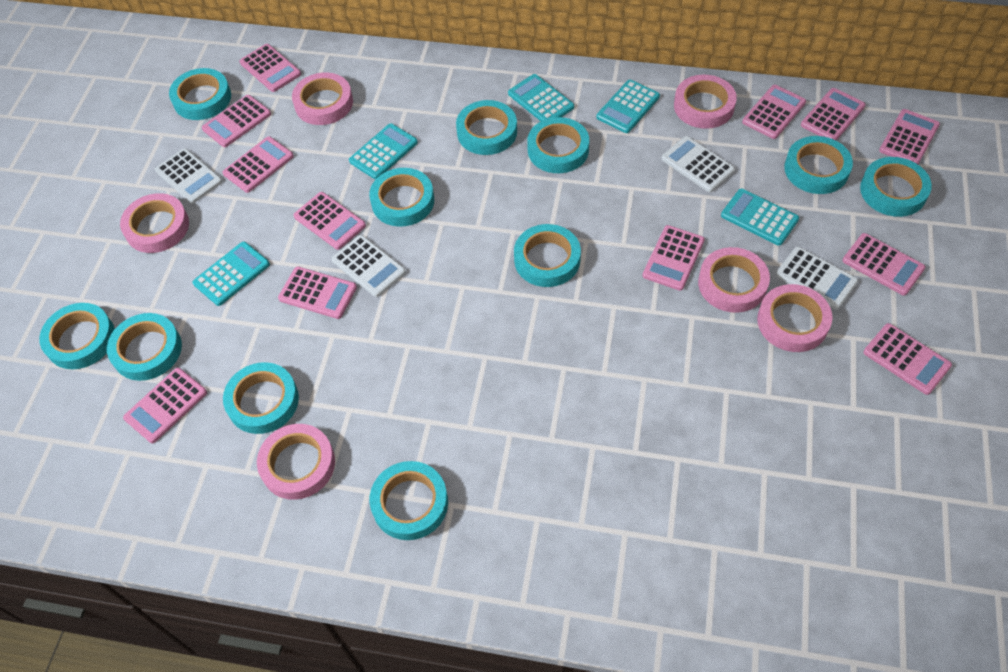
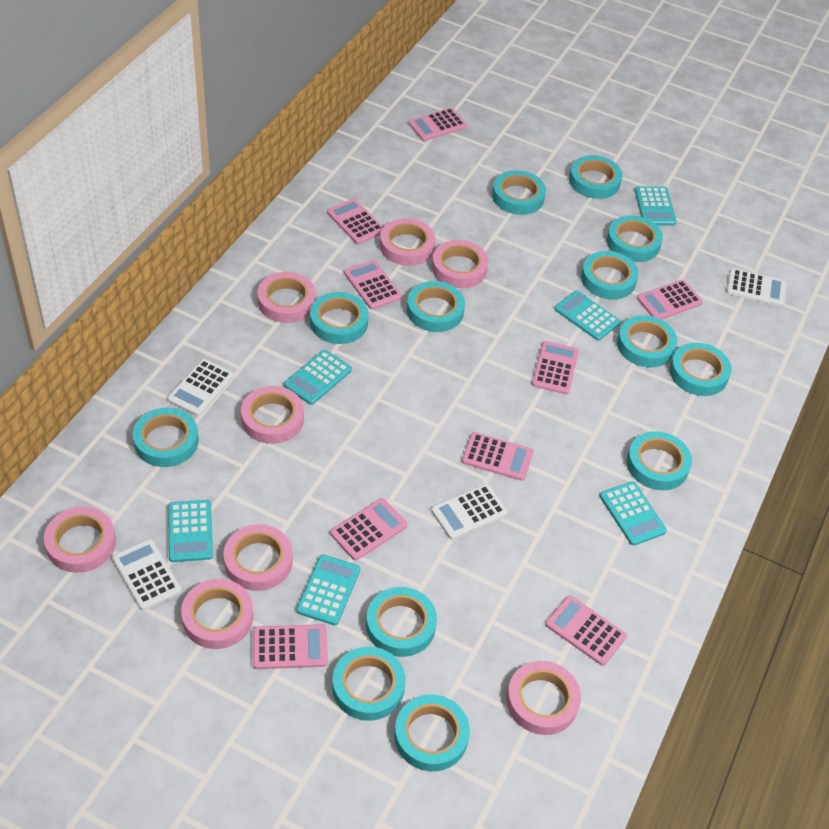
pink calculator: [123,368,207,443] [202,95,271,147] [223,136,294,193] [239,44,301,92] [278,267,357,319] [294,192,366,250] [643,225,705,291] [742,85,806,139] [801,88,866,141] [842,233,926,296] [863,323,952,395] [879,109,940,164] = 12 -> [253,624,328,669] [327,198,383,244] [330,498,407,561] [344,260,402,310] [408,108,467,141] [462,432,534,481] [532,341,579,394] [545,595,627,666] [637,280,703,320] = 9
pink tape: [120,193,189,253] [257,424,335,500] [292,72,353,125] [674,75,737,129] [698,247,770,313] [757,284,832,352] = 6 -> [44,507,116,573] [181,579,253,649] [223,524,293,591] [241,386,304,444] [257,272,316,323] [380,218,435,266] [432,240,489,288] [506,661,581,735] = 8
turquoise calculator: [193,241,270,306] [349,123,418,179] [508,74,574,121] [597,80,660,133] [721,189,799,246] = 5 -> [168,500,213,562] [284,350,352,405] [296,554,360,625] [554,291,621,341] [600,481,667,546] [635,186,677,226] = 6
turquoise tape: [39,303,115,369] [107,313,182,381] [169,68,231,120] [223,362,299,434] [369,168,434,227] [370,461,448,540] [456,100,517,155] [514,224,581,287] [527,117,589,173] [784,136,853,194] [860,157,932,217] = 11 -> [133,408,199,467] [310,292,369,344] [332,647,406,721] [366,587,437,657] [394,694,470,771] [407,281,465,332] [492,170,546,215] [569,155,623,199] [581,251,639,299] [607,216,663,262] [617,315,677,367] [627,431,692,490] [670,343,731,396] = 13

